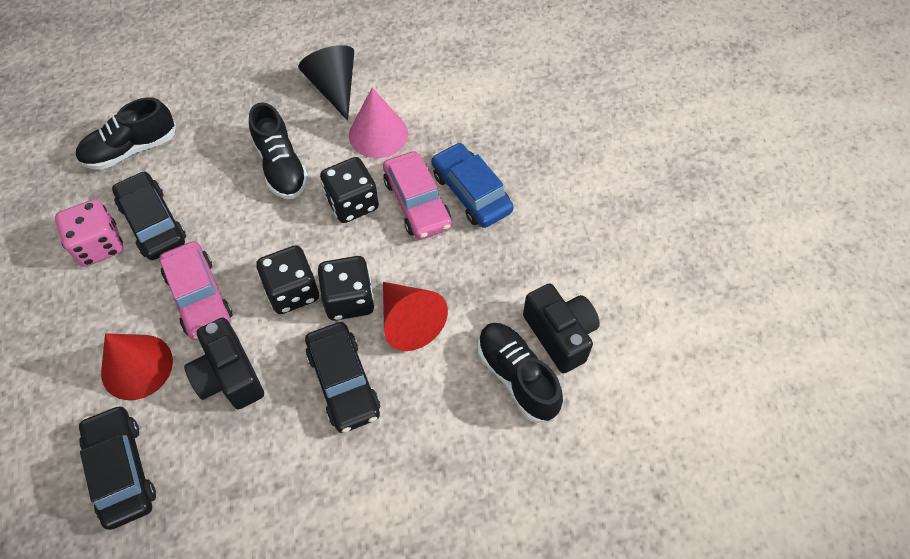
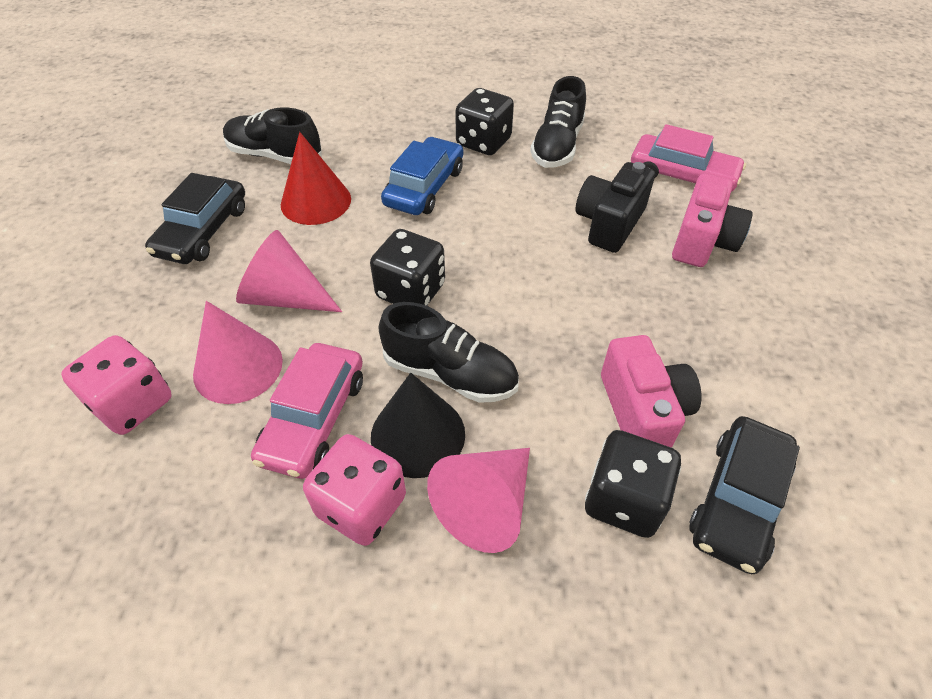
black camera: [184,318,264,410] [523,283,600,373] = 2 -> [575,162,655,253] = 1
black car: [79,405,156,530] [112,171,186,260] [305,322,380,433] = 3 -> [145,173,245,264] [689,416,800,574] = 2
pink camera: none = 0 -> [601,335,701,448] [672,174,753,267] = 2
pink cone: [349,88,408,158] = 1 -> [193,301,283,404] [236,230,342,312] [427,448,530,553] = 3
pink dice: [55,199,123,267] = 1 -> [61,335,172,435] [303,434,406,546] = 2
red cone: [101,333,173,400] [383,282,448,351] = 2 -> [281,132,351,225] = 1

